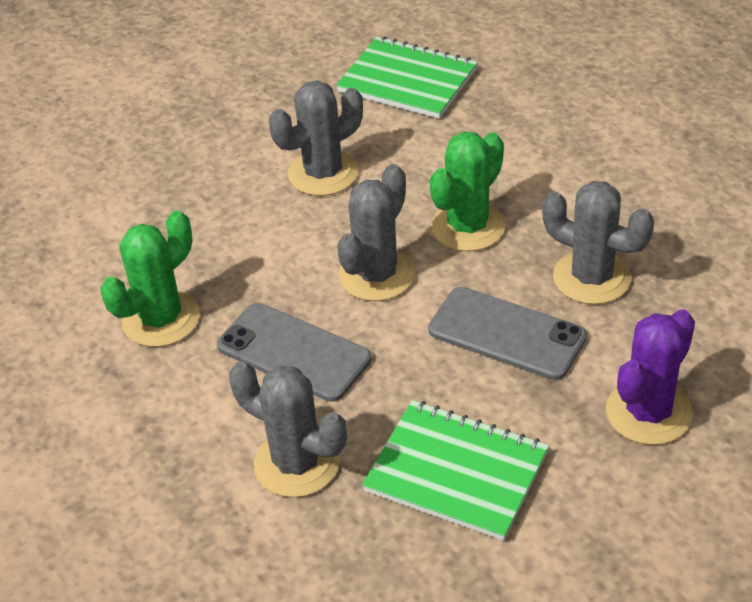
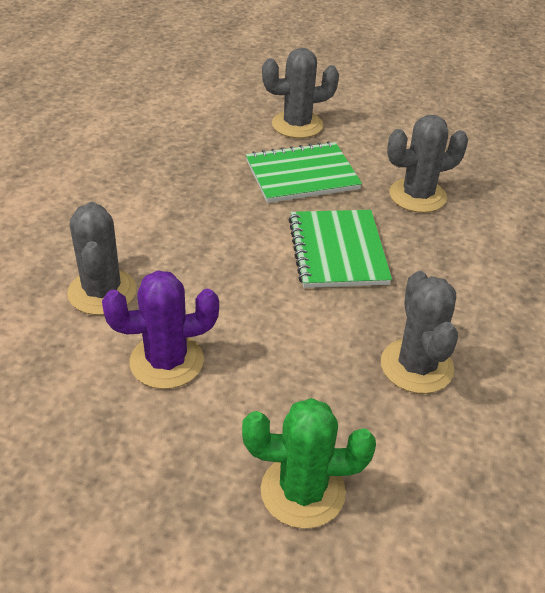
green cactus: [100,210,200,347] [430,132,505,251] = 2 -> [242,398,376,529] = 1
grey phone: [217,303,371,402] [428,287,587,380] = 2 -> none = 0

